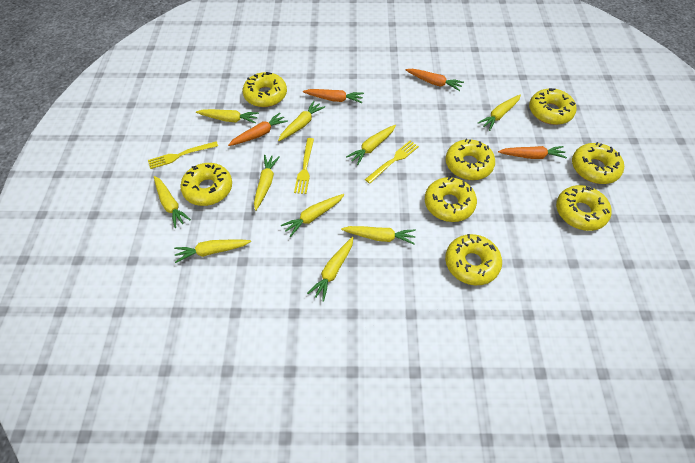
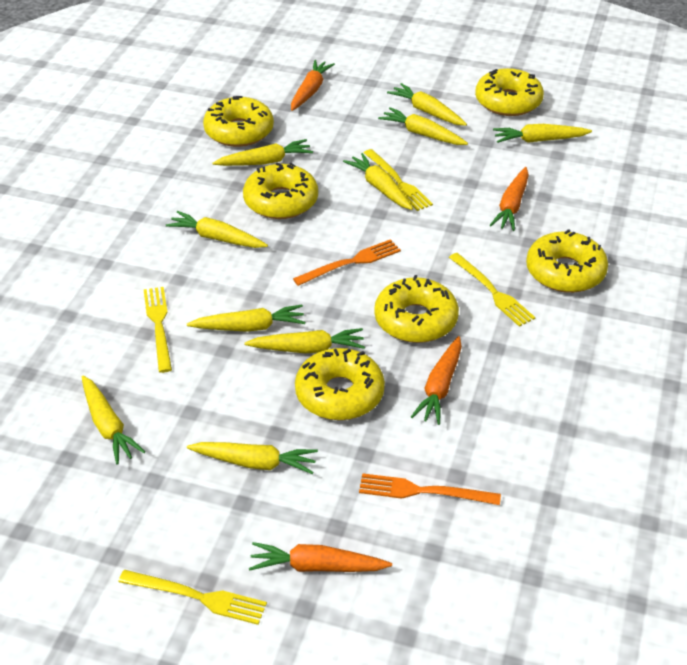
orange fork: none = 0 -> [293,239,401,286] [359,473,501,505] = 2
yellow donut: [180,163,232,206] [243,72,287,107] [425,177,477,222] [445,234,502,285] [446,139,495,180] [529,88,577,125] [556,185,612,231] [572,142,624,184] = 8 -> [203,96,274,147] [243,162,318,219] [295,348,385,420] [374,275,459,343] [475,68,544,116] [526,229,608,293] = 6
yellow fork: [148,141,218,169] [294,138,314,194] [365,141,419,183] = 3 -> [118,570,267,625] [143,287,172,373] [364,149,433,211] [449,253,536,327] = 4

